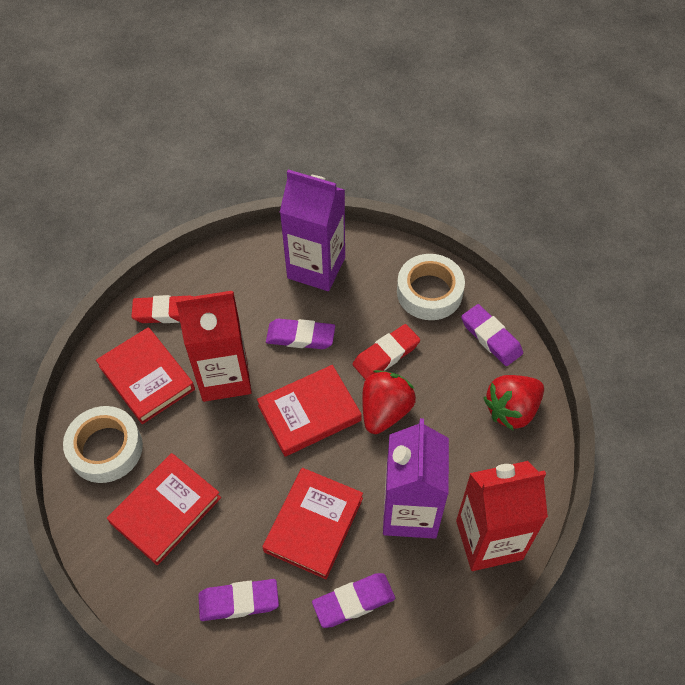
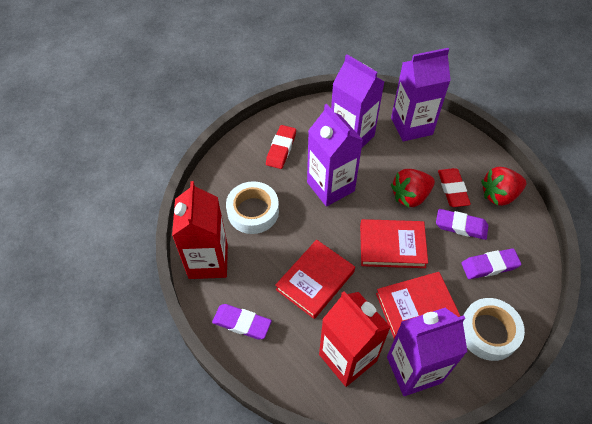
purple carton: [280,170,345,291] [383,418,449,539] = 2 -> [307,104,363,207] [331,54,385,148] [387,308,467,396] [391,48,451,142] = 4
purple eraser: [198,579,279,621] [266,319,335,349] [312,573,395,628] [461,304,523,366] = 4 -> [212,304,272,340] [436,209,488,240] [461,248,522,279] = 3
red book: [96,327,195,424] [107,453,221,565] [257,365,362,457] [263,468,363,579] = 4 -> [275,240,355,319] [360,219,428,268] [376,272,460,339] = 3

